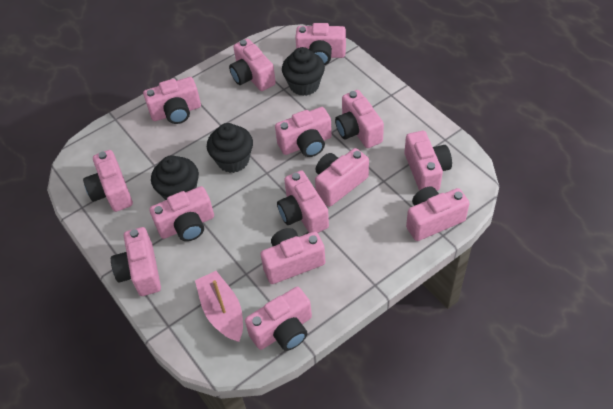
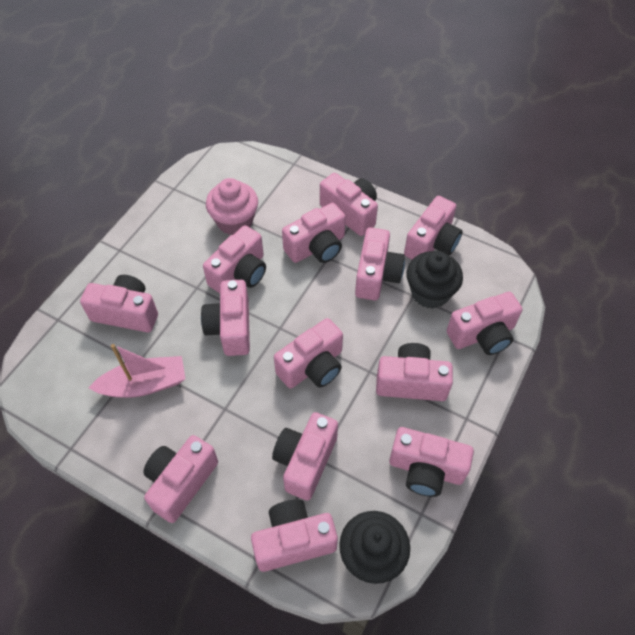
black cupcake: [151,155,199,200] [207,123,253,173] [282,47,325,96] = 3 -> [339,511,410,584] [406,251,463,309] = 2
pink cupcake: none = 0 -> [206,178,258,235] = 1

